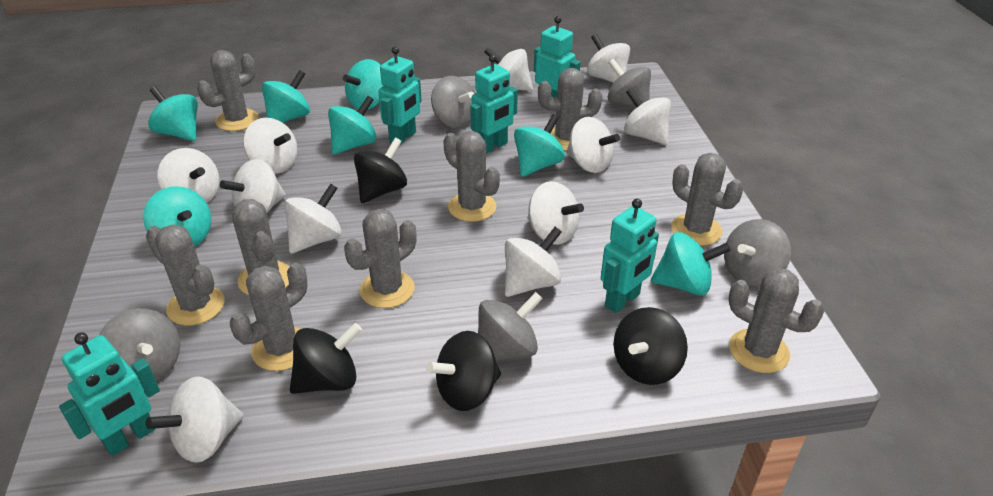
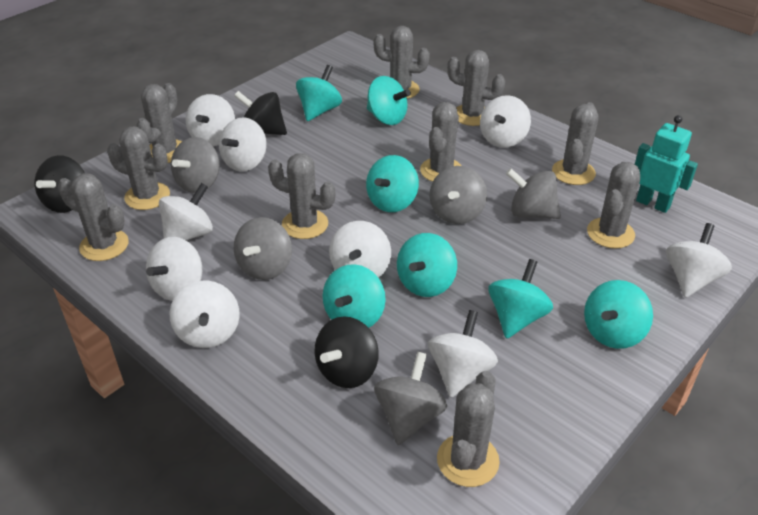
black spinning top: [290,323,362,394] [354,137,407,203] [426,331,501,411] [613,307,688,385] = 4 -> [35,155,85,213] [234,91,287,135] [315,316,379,388] = 3
grey cactus: [146,224,224,326] [197,50,259,131] [230,263,308,371] [232,199,290,295] [344,209,417,308] [443,131,500,222] [538,68,602,151] [672,153,743,246] [728,268,824,373] = 9 -> [58,173,129,261] [107,127,170,210] [136,83,182,163] [268,153,335,239] [374,26,430,99] [420,102,461,182] [437,371,500,487] [447,50,505,126] [552,102,598,185] [587,162,640,249] = 10
turquoise robot: [59,332,160,456] [378,47,422,145] [470,55,518,154] [534,16,581,97] [601,199,659,313] = 5 -> [635,115,698,213] = 1
white spinning top: [145,376,244,463] [158,148,219,203] [220,159,286,213] [243,118,297,174] [284,184,342,254] [484,47,533,91] [505,227,562,297] [527,181,584,245] [566,117,620,173] [587,34,630,83] [624,88,671,145] = 11 -> [146,237,202,301] [159,183,213,241] [169,280,240,348] [186,94,235,146] [219,117,267,172] [329,221,391,278] [428,310,498,398] [480,95,531,148] [666,223,732,298] = 9

